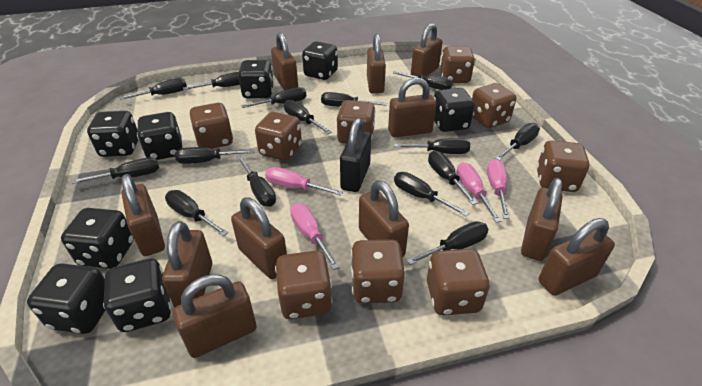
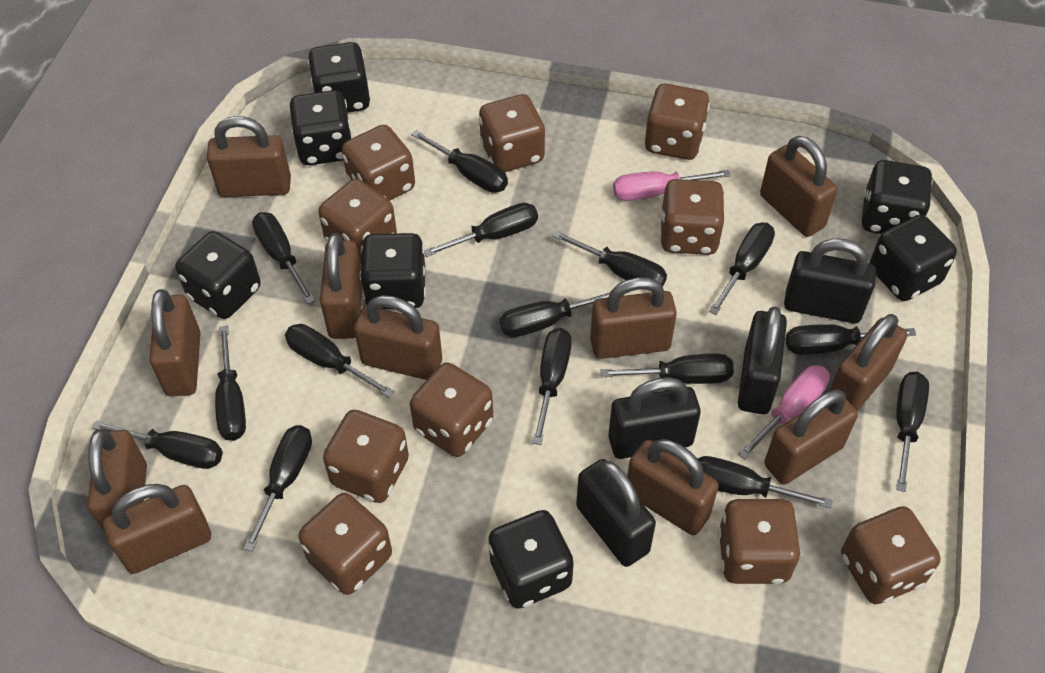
black dice: [27,263,105,334] [61,208,134,269] [87,111,138,157] [103,258,171,332] [137,112,183,160] [238,60,274,98] [302,41,338,80] [434,88,475,132] = 8 -> [176,231,261,319] [290,90,351,165] [308,42,371,113] [360,233,426,309] [488,510,574,609] [862,160,933,234] [870,215,957,301] = 7
black padlock: [340,118,371,192] = 1 -> [576,459,656,567] [608,377,701,459] [738,307,787,414] [784,238,876,323] = 4
brown dice: [189,103,233,149] [255,112,302,161] [275,250,332,319] [336,100,375,144] [351,239,406,303] [427,249,490,315] [440,46,475,83] [472,83,516,128] [536,141,589,192] = 9 -> [298,493,392,595] [318,179,397,264] [323,410,409,503] [342,125,415,201] [410,362,493,457] [479,94,545,172] [644,84,710,160] [660,179,725,255] [718,499,800,584] [841,506,940,604] = 10
pink screwdriver: [265,167,343,196] [290,203,339,270] [456,162,501,223] [487,159,510,219] = 4 -> [613,170,731,201] [738,365,830,459] = 2

